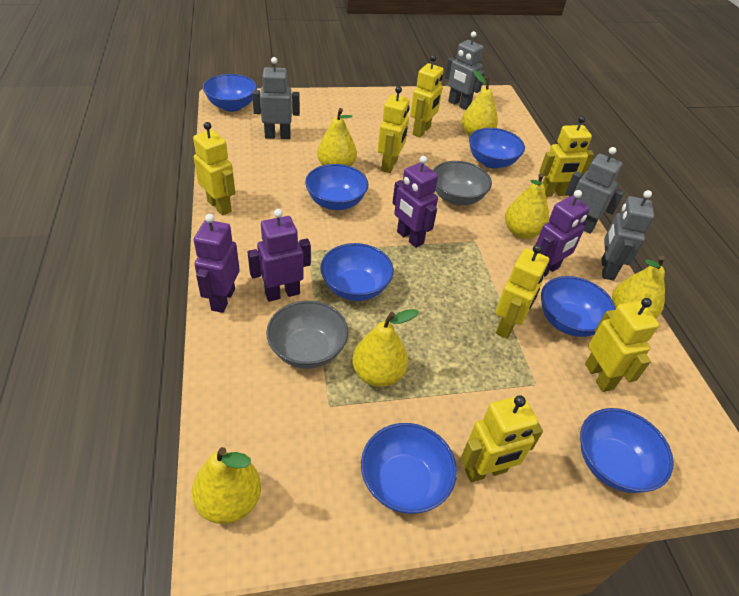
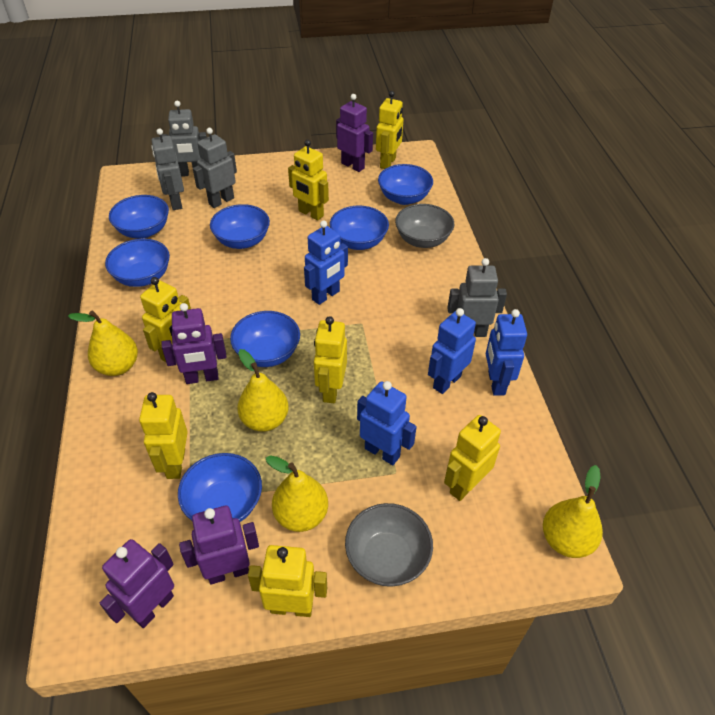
blue robot: none = 0 -> [304,220,348,305] [357,381,417,465] [428,308,476,394] [486,309,527,396] = 4
yellow pear: [191,447,261,524] [317,108,357,166] [352,309,419,387] [462,70,498,136] [505,173,549,239] [612,256,665,319] = 6 -> [68,310,138,376] [237,349,289,432] [266,456,328,532] [543,465,603,558] = 4

